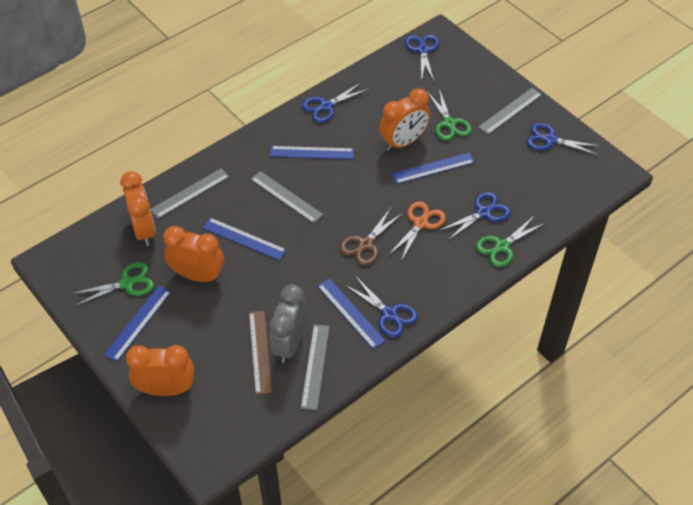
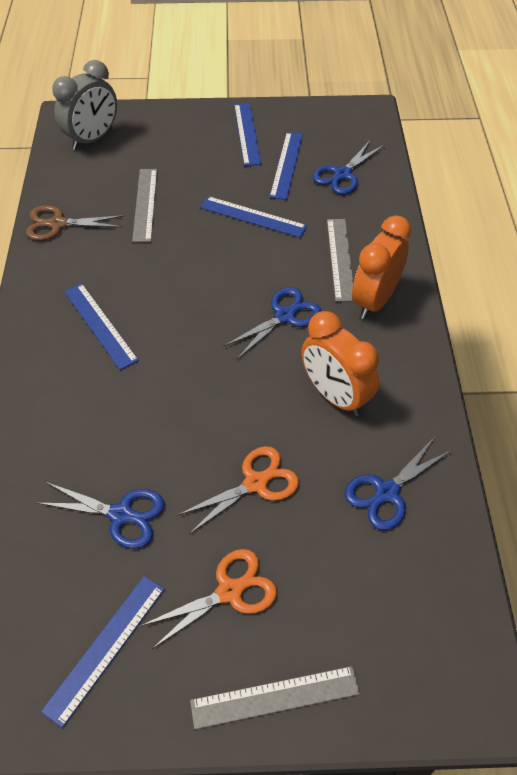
blue scissors: [302,83,369,123] [345,277,418,337] [405,34,439,82] [439,192,511,240] [527,123,600,155] = 5 -> [37,482,164,549] [224,287,322,359] [313,141,384,195] [344,437,452,530] = 4
brown ruler: [249,311,272,395] = 1 -> none = 0
green scissors: [71,262,154,306] [427,89,472,141] [476,215,545,267] = 3 -> none = 0
grey ruler: [150,168,229,218] [251,171,323,223] [301,325,330,410] [478,88,542,134] = 4 -> [132,169,157,242] [190,666,360,729] [327,219,353,302] = 3
orange clock: [120,171,156,246] [126,345,194,396] [163,226,224,282] [379,89,430,151] = 4 -> [301,311,379,416] [352,215,411,319] = 2
orange scissors: [388,201,446,261] = 1 -> [140,549,277,649] [178,446,299,534] = 2

